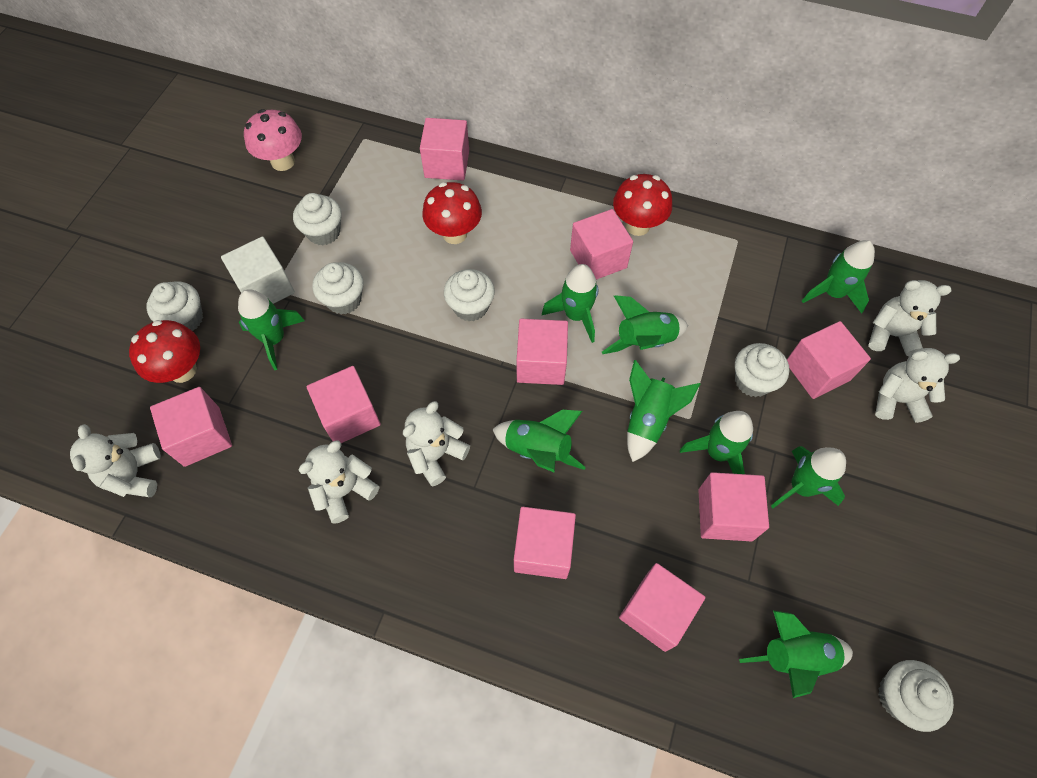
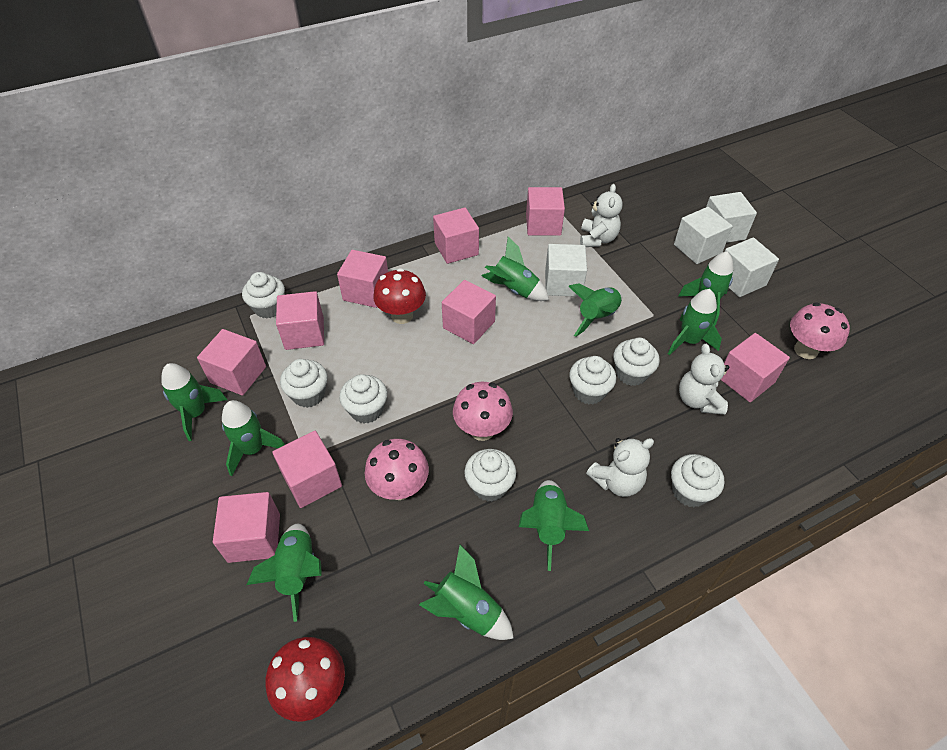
pink mushroom: [244,109,302,171] = 1 -> [365,439,429,500] [453,382,513,441] [790,302,850,359] = 3
red mushroom: [129,320,200,383] [422,182,482,244] [613,174,672,236] = 3 -> [266,637,345,722] [373,268,426,324] = 2
white cube: [221,236,295,304] = 1 -> [545,244,587,297] [674,207,733,264] [706,192,757,243] [725,237,779,297] = 4
white cupcake: [146,281,203,331] [293,193,342,246] [312,262,363,314] [444,269,495,322] [735,343,790,397] [878,660,954,732] = 6 -> [242,272,285,319] [280,359,328,408] [339,374,387,424] [464,449,516,502] [569,356,616,404] [613,338,660,386] [671,454,724,507] = 7
white teddy bear: [70,424,161,497] [299,441,379,524] [403,401,470,486] [868,280,951,356] [875,348,960,423] = 5 -> [580,184,623,247] [586,437,654,497] [679,344,729,415] = 3

